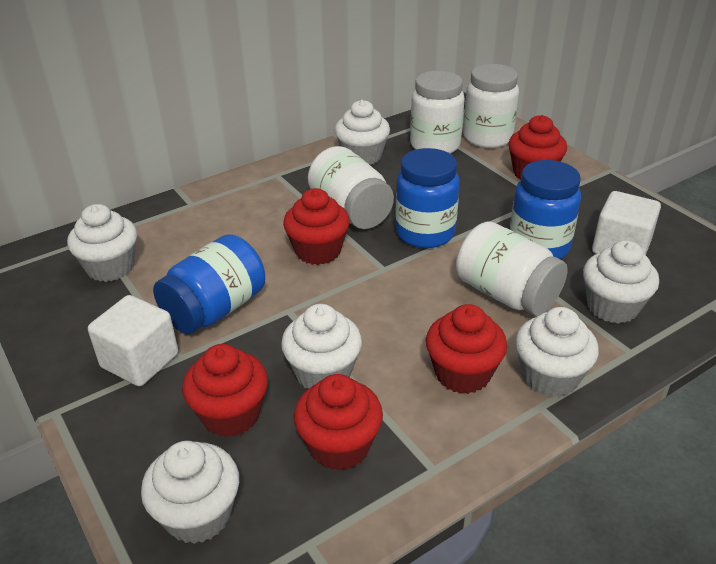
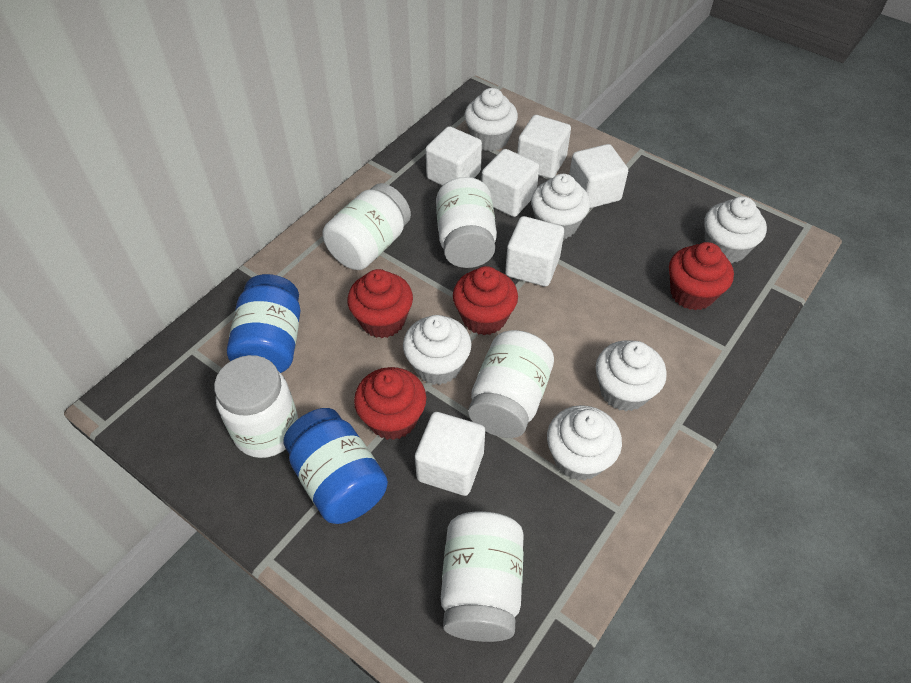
blue jar: [153,234,265,334] [395,148,459,248] [510,160,581,259] = 3 -> [227,274,300,373] [283,408,388,524] = 2
red cupcake: [182,344,268,437] [283,188,350,265] [294,374,383,471] [426,304,507,394] [508,115,567,180] = 5 -> [347,269,413,338] [354,367,426,440] [453,266,518,335] [669,242,734,311] = 4
white cube: [88,295,178,387] [592,191,661,255] = 2 -> [415,412,485,496] [426,126,482,186] [481,149,539,217] [505,216,564,286] [517,115,571,179] [569,144,628,208] = 6
white jar: [308,146,394,229] [410,71,465,154] [456,222,568,316] [463,64,519,148] = 4 -> [214,355,299,458] [323,183,411,270] [436,177,497,268] [441,511,524,642] [468,330,554,438] = 5

